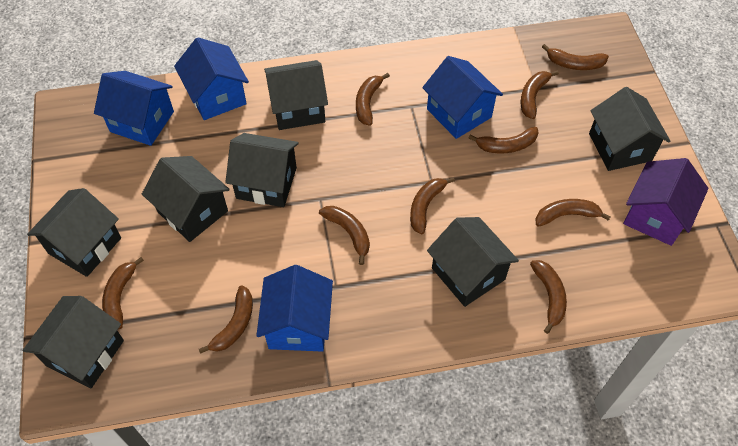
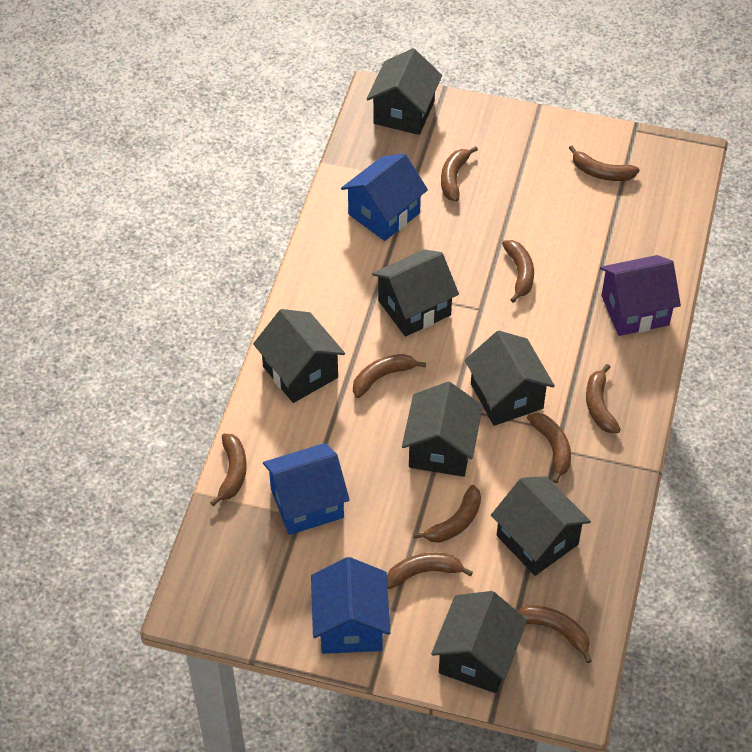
blue house: [94,71,174,146] [174,37,249,120] [256,265,333,352] [422,56,503,139] = 4 -> [263,443,350,535] [311,557,390,654] [341,153,428,241] = 3

